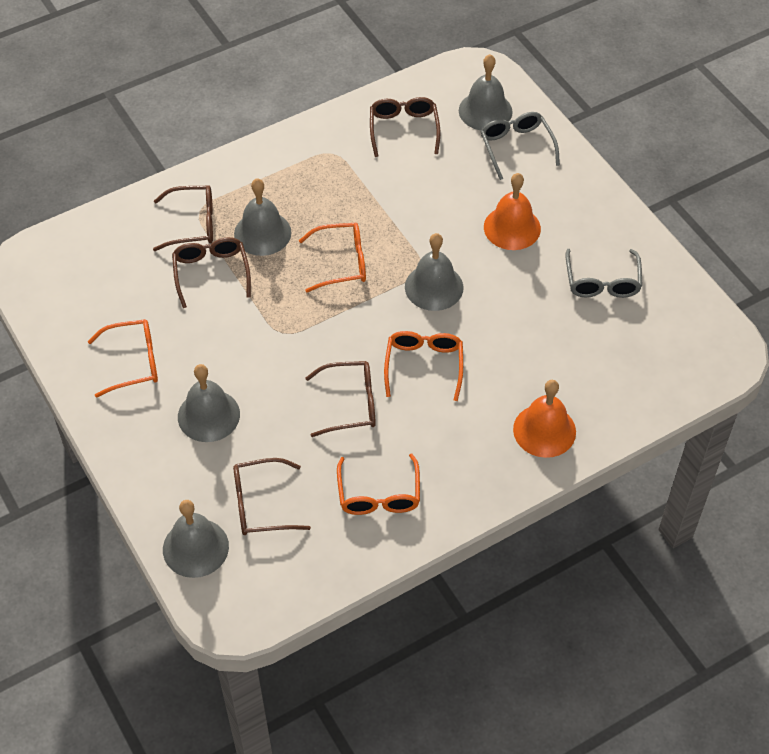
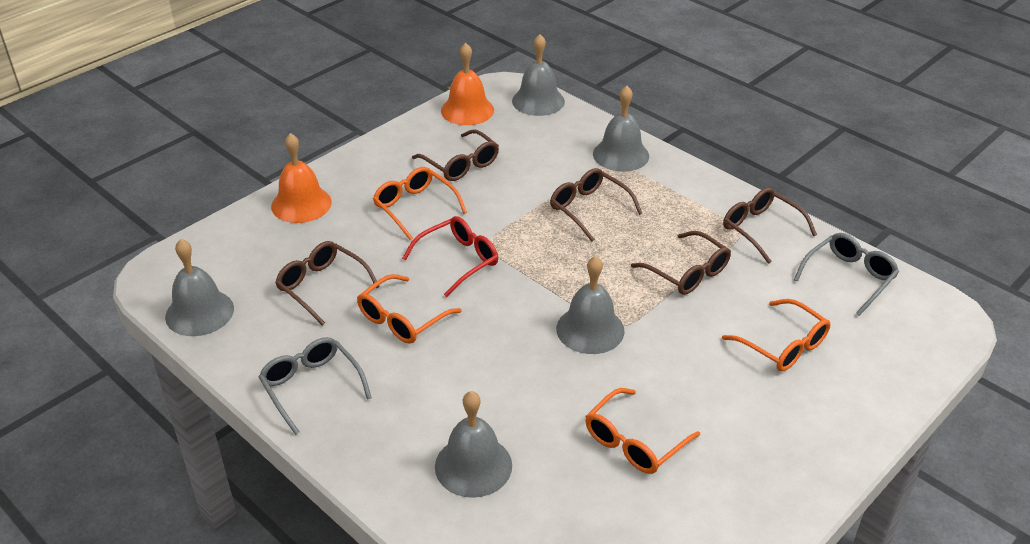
red glasses: none = 0 -> [402,216,498,297] = 1

